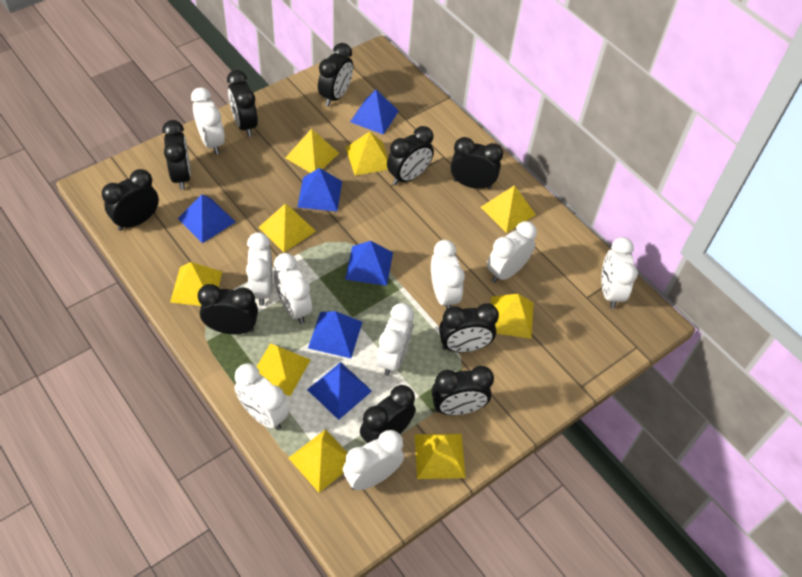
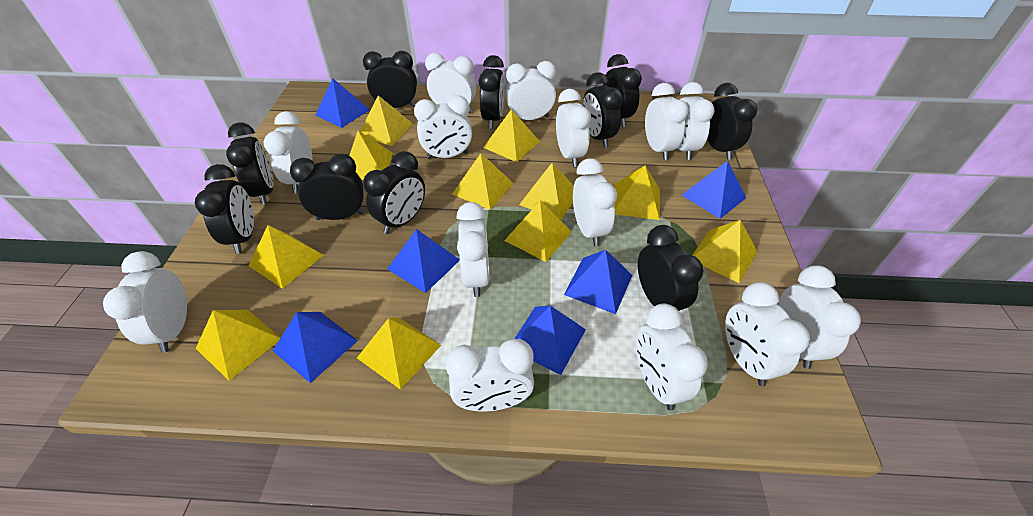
white clock: [191,87,225,155] [235,363,289,430] [246,232,273,306] [274,253,312,324] [343,430,404,490] [377,303,414,376] [431,240,465,310] [487,221,537,283] [601,237,638,309] = 9 -> [103,251,187,353] [264,111,312,193] [414,95,472,159] [425,53,476,113] [445,339,534,412] [456,202,490,297] [505,61,556,120] [556,89,591,167] [573,158,617,247] [636,304,708,411] [645,83,689,160] [677,82,714,160] [725,282,810,386] [778,265,861,369] = 14
yellow pyramid: [170,262,222,306] [256,343,310,396] [258,204,316,252] [286,129,339,173] [289,429,347,493] [345,132,388,176] [415,434,466,479] [481,185,536,233] [491,294,534,339] = 9 -> [196,310,281,381] [249,225,324,289] [349,130,393,180] [357,317,441,390] [360,95,413,146] [452,153,514,210] [483,109,540,162] [504,201,572,262] [519,163,574,220] [614,166,660,220] [693,220,758,283] = 11

